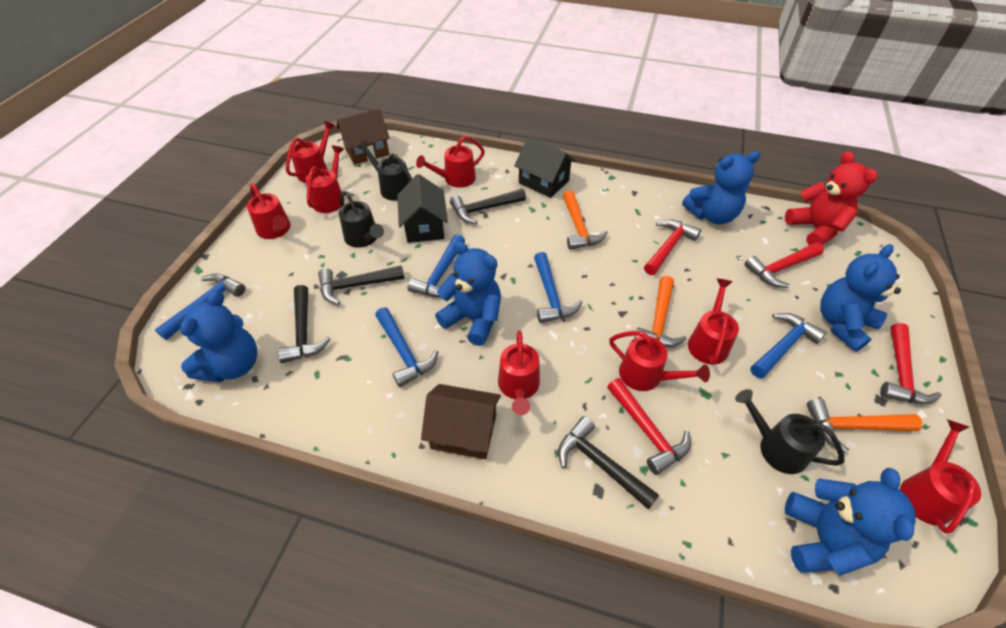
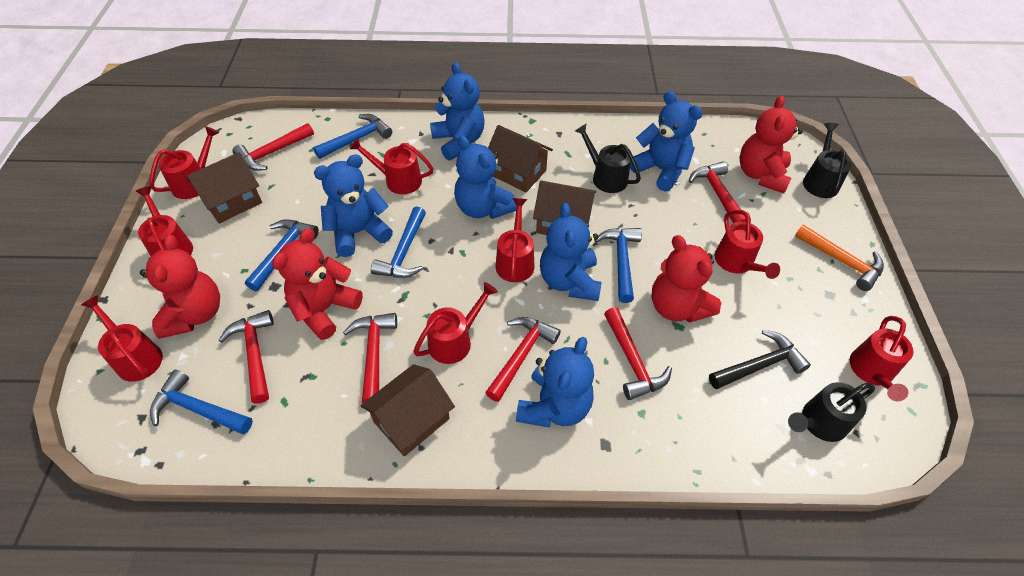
black hammer: [278,285,331,363] [318,265,405,305] [450,189,526,224] [558,416,659,510] = 4 -> [709,330,811,389] = 1
black house: [397,174,448,243] [514,137,576,198] = 2 -> none = 0
blue teddy bear: [180,290,257,382] [435,241,501,346] [682,151,761,225] [785,468,916,576] [820,244,901,352] = 5 -> [314,154,393,257] [430,62,484,160] [454,135,517,219] [516,337,594,428] [540,203,601,301] [630,91,703,191] = 6
brown house: [337,109,390,165] [421,384,501,459] = 2 -> [187,152,262,224] [360,364,455,456] [488,125,553,192] [533,180,596,235] = 4
orange hammer: [563,191,608,250] [634,276,686,347] [807,399,922,453] = 3 -> [795,224,884,291] = 1
red hammer: [607,378,691,475] [644,219,701,275] [744,242,824,288] [880,323,942,404] = 4 -> [218,310,274,403] [233,123,314,171] [343,313,397,403] [485,317,561,402] [604,307,672,400] [689,161,746,223] = 6
red teddy bear: [785,151,877,245] = 1 -> [140,235,220,339] [272,228,363,340] [651,235,721,323] [739,95,803,193] = 4

